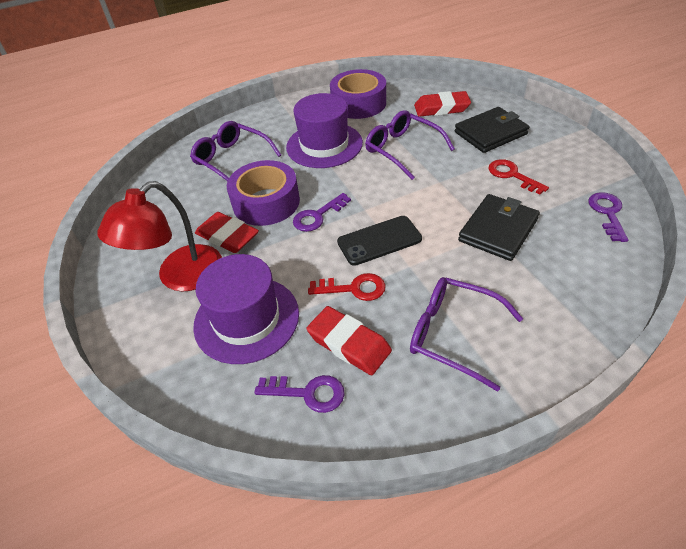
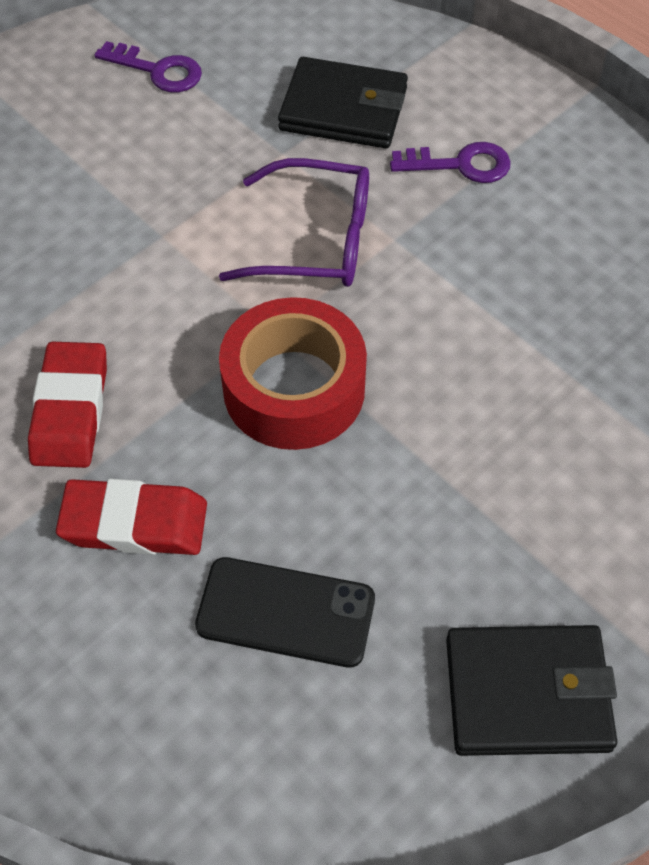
purple glasses: [190,121,281,181] [365,110,455,180] [410,277,523,392] = 3 -> [219,158,369,287] = 1
purple hat: [193,254,299,364] [286,93,363,168] = 2 -> none = 0
purple key: [254,375,345,413] [293,193,351,232] [588,192,628,242] = 3 -> [94,41,202,92] [390,142,511,183] = 2
purple tape: [227,160,300,226] [330,69,386,119] = 2 -> none = 0
red eraser: [195,212,259,253] [306,306,392,375] [414,91,471,117] = 3 -> [28,342,107,468] [56,479,207,555] = 2
red key: [308,273,386,301] [488,159,549,195] = 2 -> none = 0
red lamp: [97,181,222,291] = 1 -> none = 0
red tape: none = 0 -> [219,297,367,450] = 1

